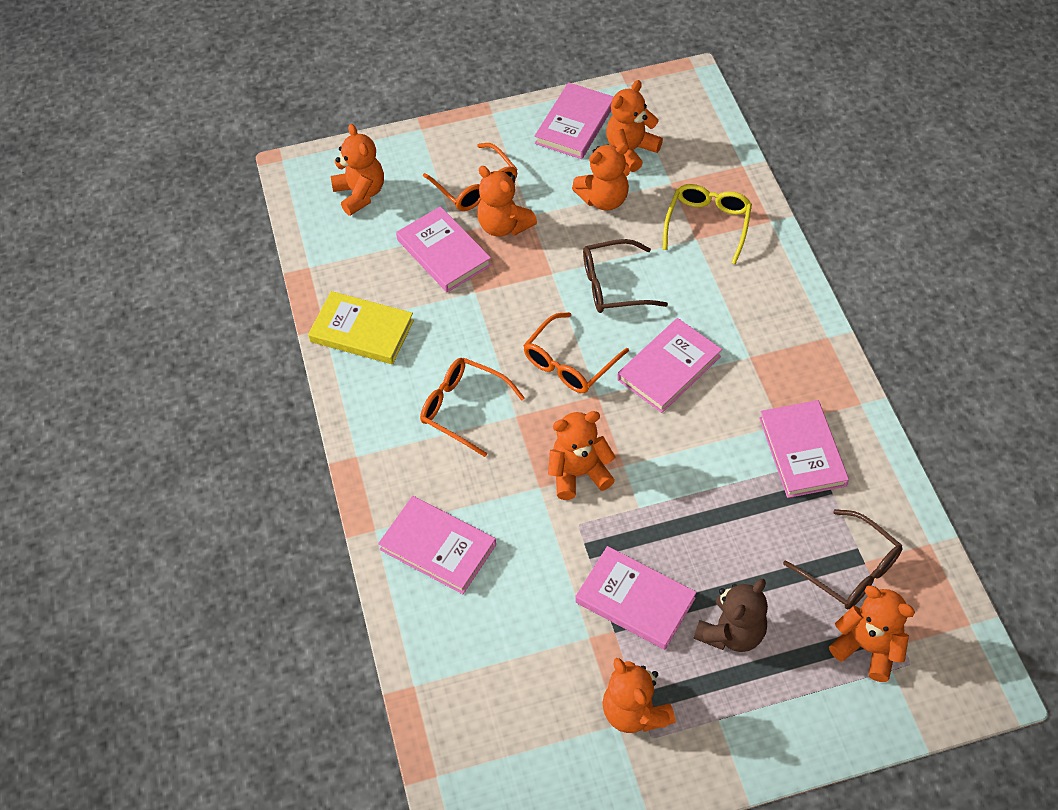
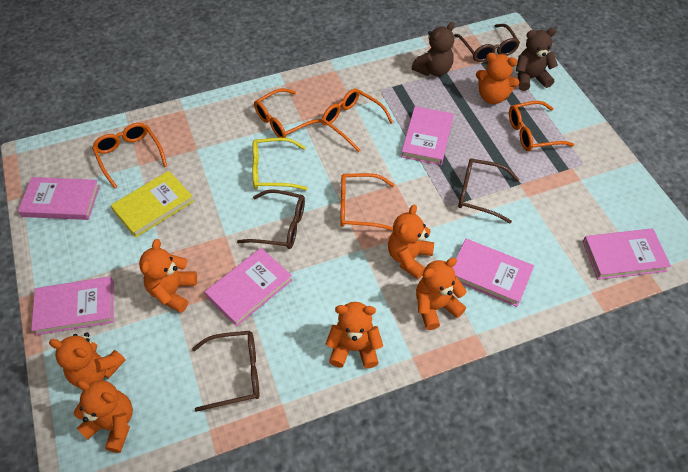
brown glasses: [583,239,668,313] [783,509,903,609] = 2 -> [192,331,259,412] [237,189,305,249] [454,24,520,62] [458,159,519,223] = 4
brown teddy bear: [694,578,768,652] = 1 -> [412,22,455,76] [516,28,558,91] = 2
orange glasses: [420,358,525,457] [423,143,518,211] [523,312,629,393] = 3 -> [92,123,167,189] [254,88,322,138] [322,88,393,152] [340,173,395,231] [509,101,574,151] = 5

